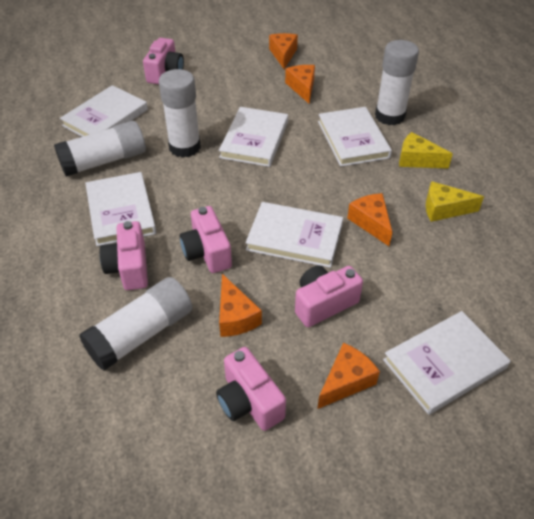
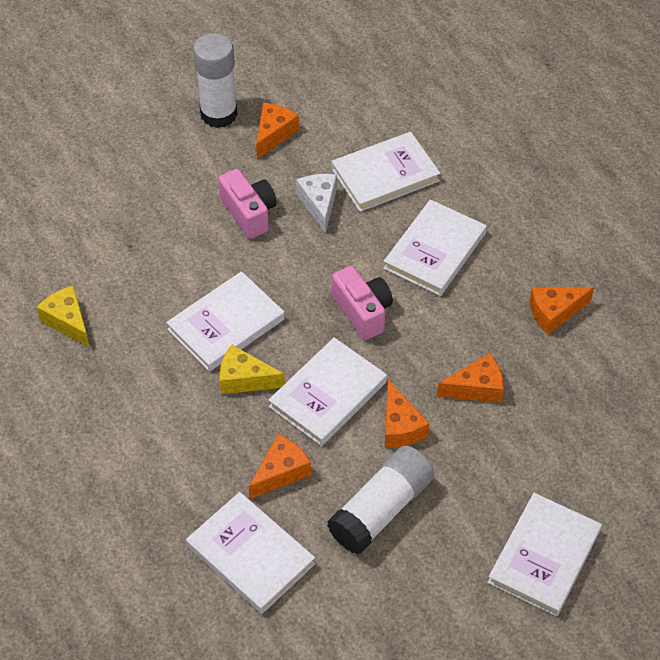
pink camera: [99,221,148,290] [143,38,184,84] [180,206,232,273] [216,347,286,431] [295,265,363,327] = 5 -> [218,169,277,239] [332,266,393,340] = 2
white cheese: none = 0 -> [296,174,337,234] = 1
white glue stick: [54,121,146,177] [79,277,192,371] [159,69,201,158] [375,40,419,125] = 4 -> [193,33,238,128] [327,446,434,554] = 2

